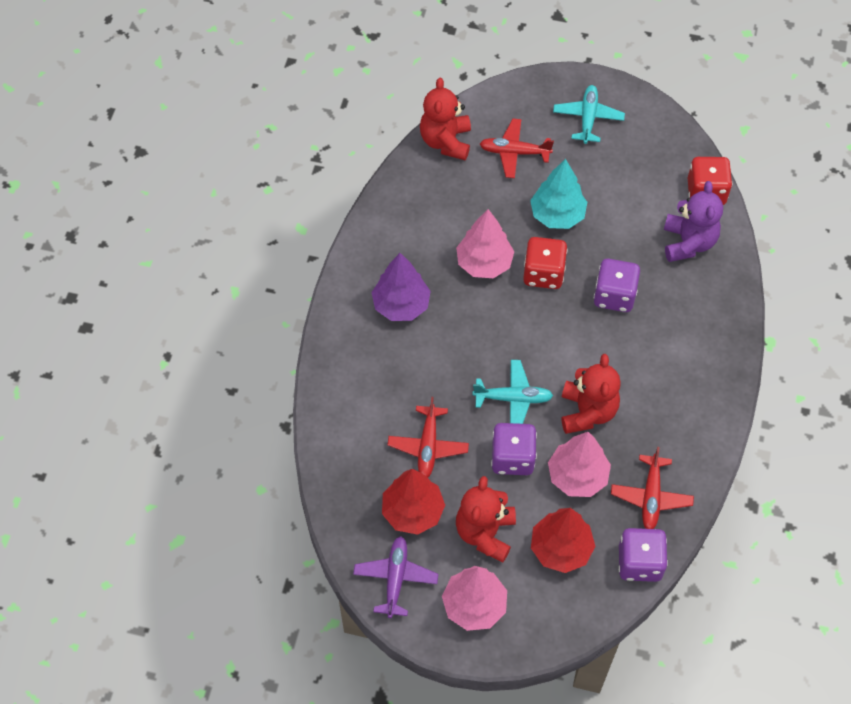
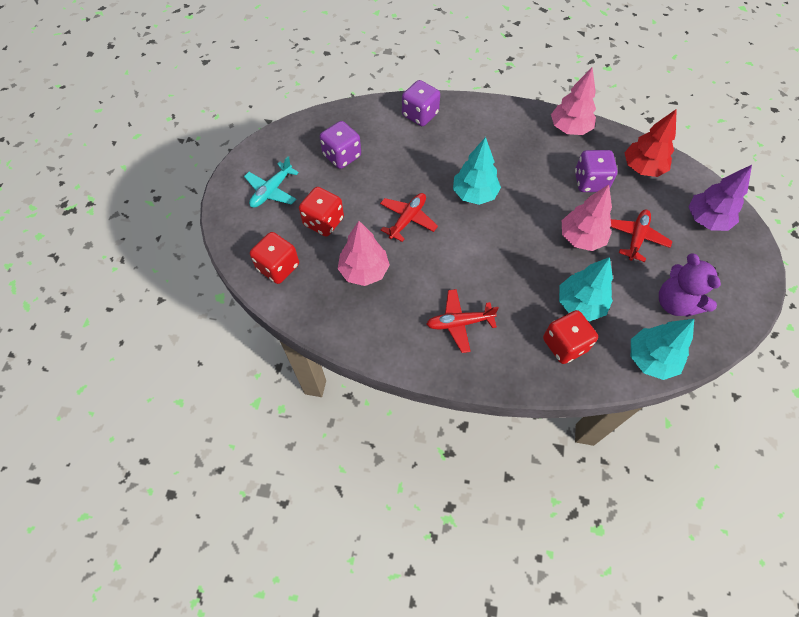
purple plane: [353,536,438,618] = 1 -> none = 0
red dice: [523,237,568,289] [688,157,732,205] = 2 -> [250,232,299,284] [299,187,344,236] [543,310,598,364] = 3
red teddy bear: [420,78,471,160] [456,476,516,563] [562,354,621,434] = 3 -> none = 0
red tree: [382,469,445,535] [531,508,595,573] = 2 -> [624,109,677,177] = 1
turquoise plane: [473,360,553,424] [553,85,625,144] = 2 -> [244,156,299,208] = 1
turquoise tree: [530,159,587,229] = 1 -> [453,137,501,205] [559,257,613,321] [631,319,694,380] = 3

